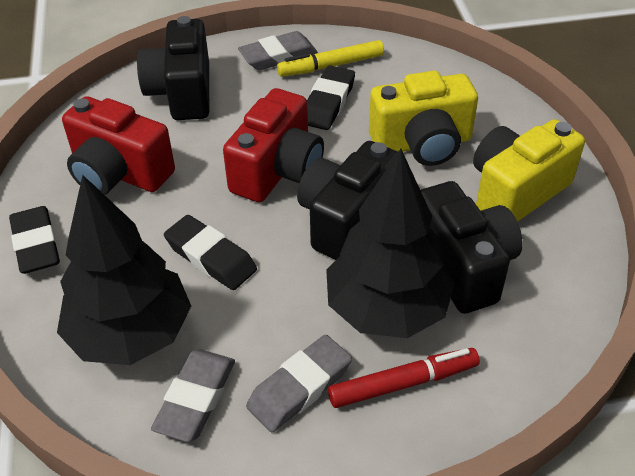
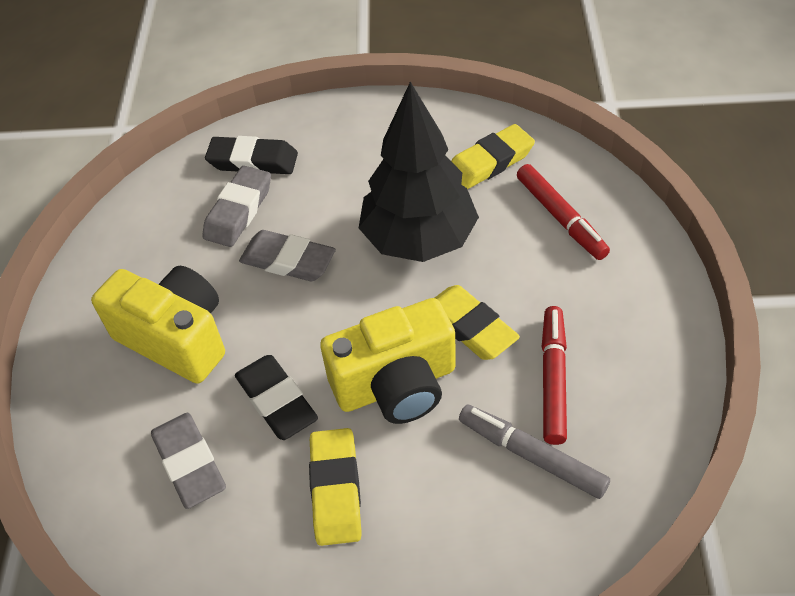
black camera: [137,16,209,120] [297,141,398,260] [420,181,523,314] = 3 -> none = 0
black eraser: [9,206,60,274] [164,215,257,290] [307,65,355,130] = 3 -> [205,136,298,174] [235,355,318,440] = 2
black tree: [57,175,191,365] [326,149,455,338] = 2 -> [359,82,479,262] = 1
grey marker: none = 0 -> [459,405,610,499] = 1
red camera: [62,96,175,195] [223,88,324,202] = 2 -> none = 0
red marker: [328,348,480,408] = 1 -> [517,164,610,260] [542,306,567,445] = 2
yellow eraser: none = 0 -> [309,428,362,546] [435,285,520,360] [451,124,535,189] = 3
yellow marker: [277,40,384,77] = 1 -> none = 0

